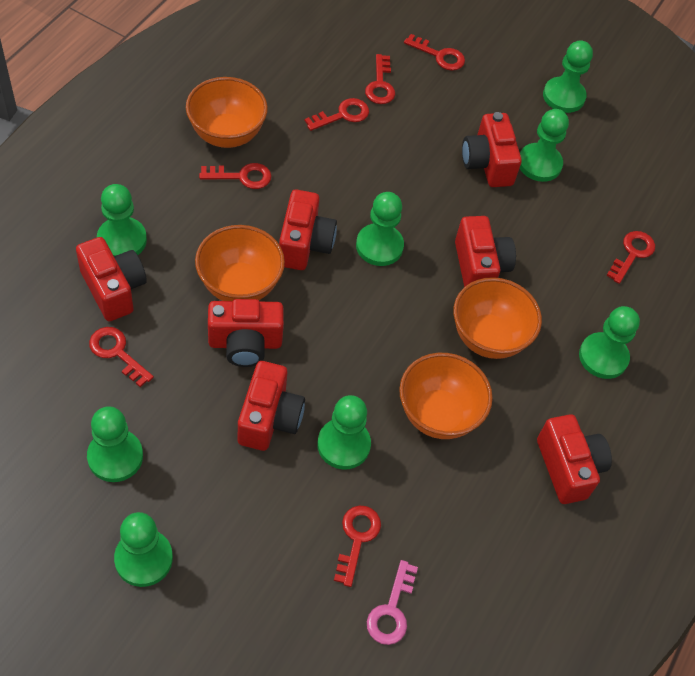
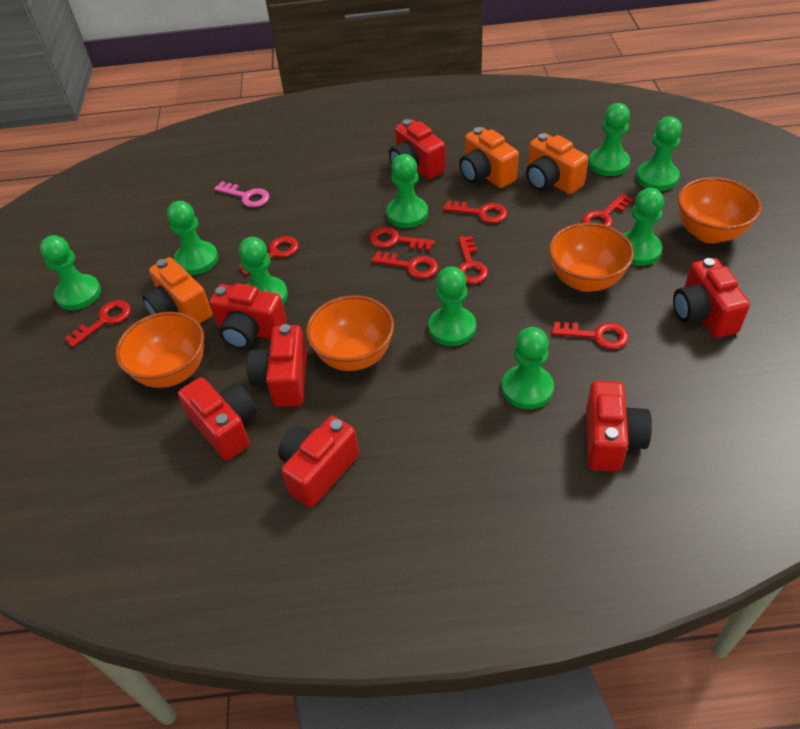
green pawn: [87,406,143,482] [97,184,147,256] [114,512,173,587] [317,395,371,469] [356,192,404,266] [520,109,569,182] [543,40,593,113] [579,306,640,379] = 8 -> [40,235,101,310] [167,201,218,275] [239,237,288,304] [386,154,428,228] [428,266,476,346] [502,327,554,409] [589,103,630,176] [624,188,664,266] [636,117,682,191] = 9
orange camera: none = 0 -> [142,257,212,324] [459,127,519,188] [526,133,588,194] = 3
red key: [89,327,154,387] [199,163,271,189] [305,98,369,131] [334,506,381,587] [365,54,395,104] [404,34,465,71] [606,231,655,284] = 7 -> [65,300,131,347] [238,236,299,275] [369,227,434,251] [372,251,438,279] [443,200,507,223] [458,236,488,284] [552,321,629,349] [582,193,633,227] = 8

